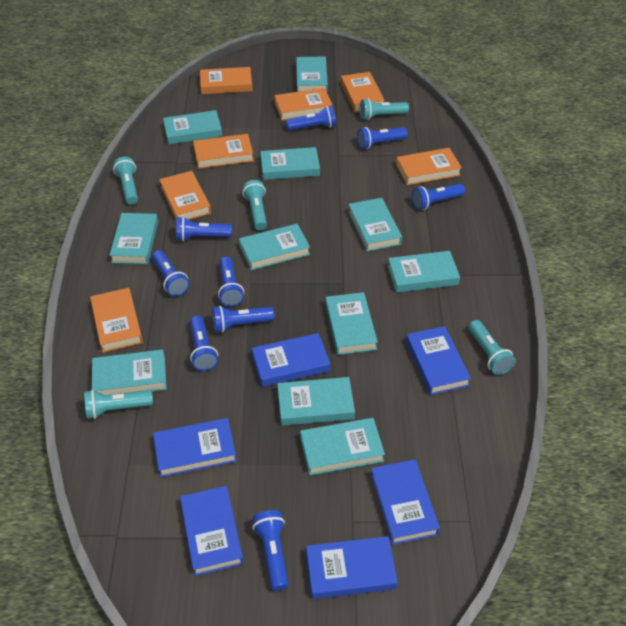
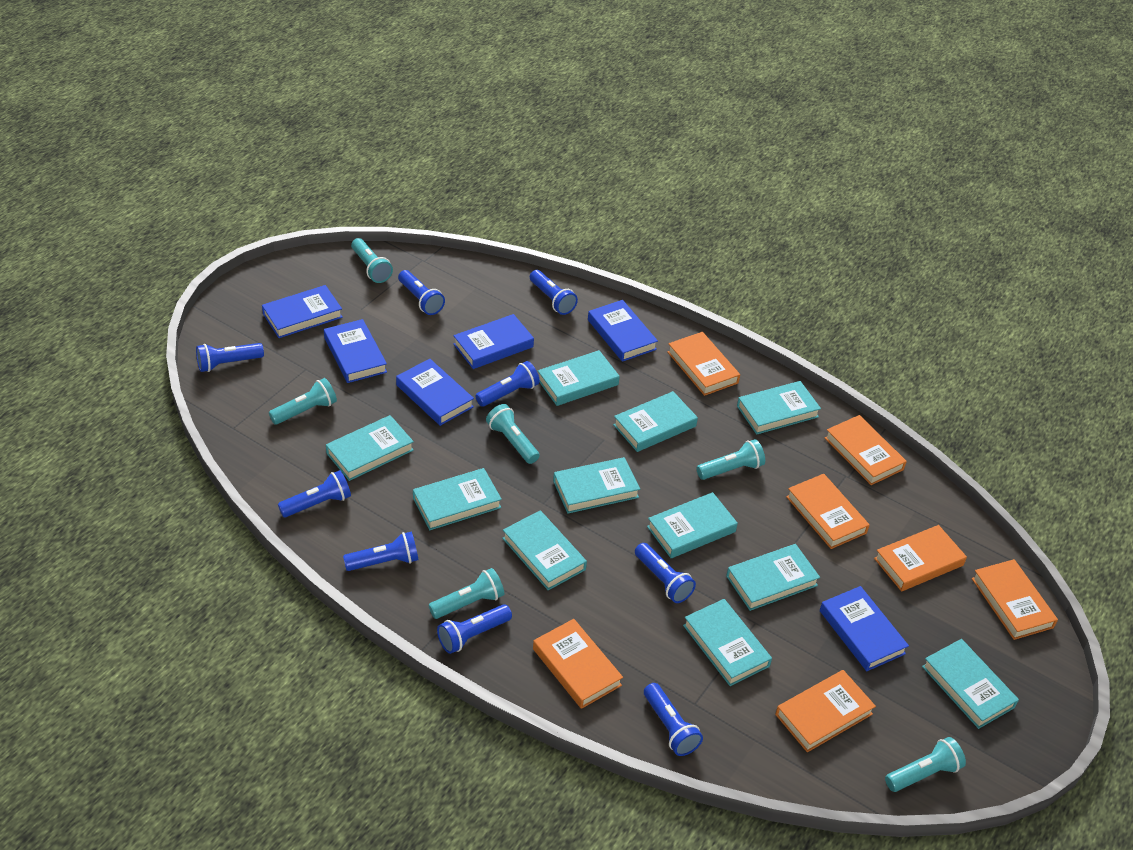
turquoise flashlight: [84,389,153,419] [113,157,138,205] [242,180,267,230] [360,98,409,120] [469,320,516,375] = 5 -> [269,378,337,425] [351,238,393,283] [429,568,504,619] [486,404,540,464] [696,439,765,480] [885,737,966,792] = 6

